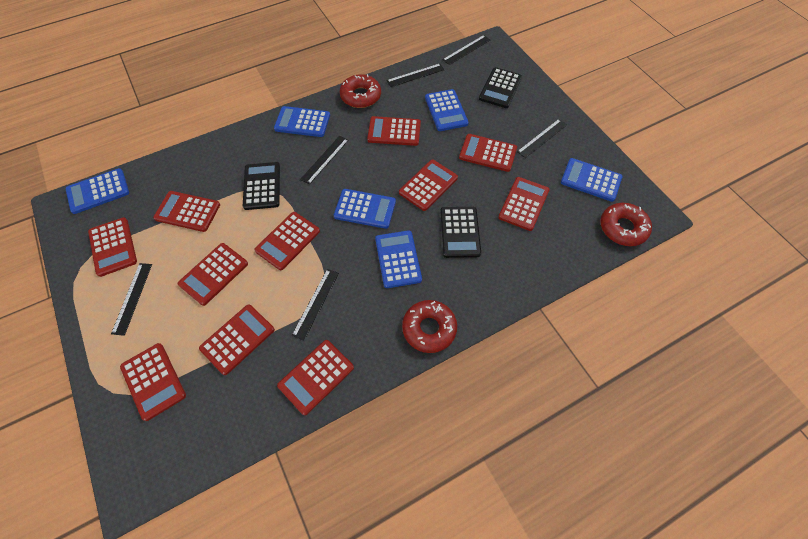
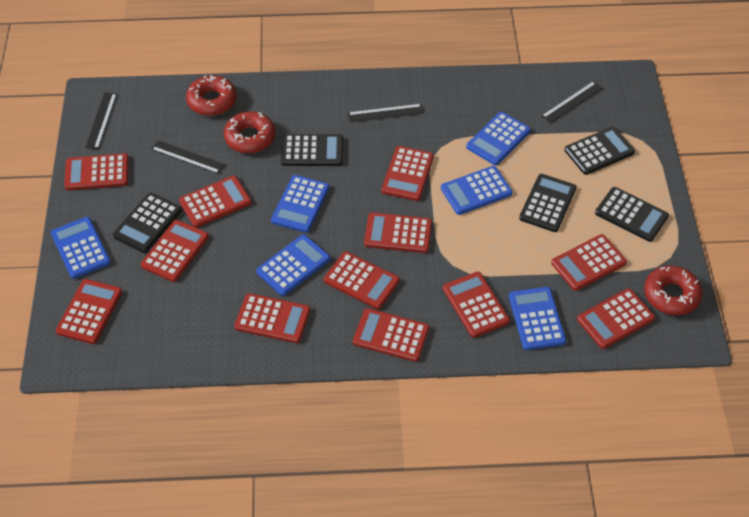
black calculator: [243,162,280,210] [440,207,481,258] [479,67,522,108] = 3 -> [113,193,182,253] [281,134,343,166] [519,174,577,232] [565,127,635,175] [595,187,669,242] = 5
black ruler: [111,263,152,336] [292,269,339,341] [300,136,349,184] [387,64,444,87] [442,35,490,65] [517,119,567,158] = 6 -> [85,92,117,149] [151,140,225,174] [348,104,424,122] [542,81,603,123] = 4
red calculator: [88,217,137,277] [120,343,186,421] [153,191,220,232] [178,243,248,306] [199,304,275,375] [254,212,320,270] [277,340,354,415] [367,116,421,146] [399,160,458,211] [459,134,517,172] [498,177,549,231] = 11 -> [56,279,122,344] [64,153,129,190] [141,220,209,282] [179,175,252,227] [234,293,310,343] [324,251,400,309] [353,308,429,362] [364,212,432,253] [382,146,434,201] [443,272,510,338] [551,234,627,291] [577,288,655,349] = 12

